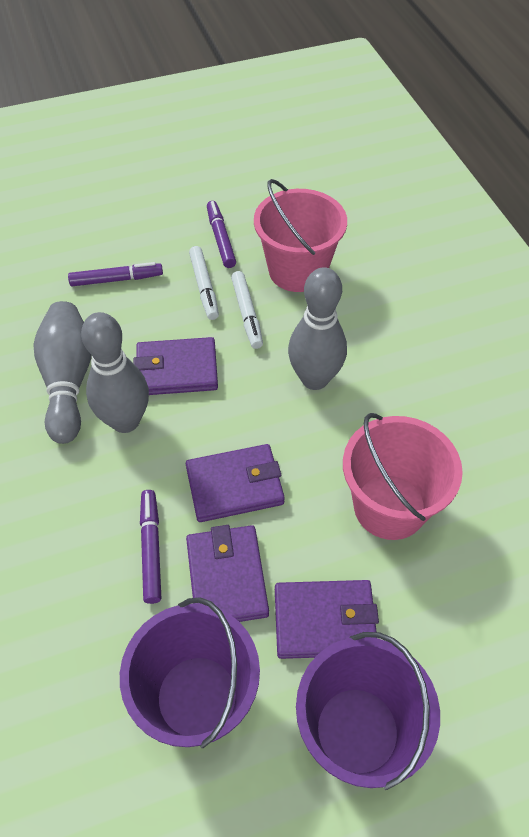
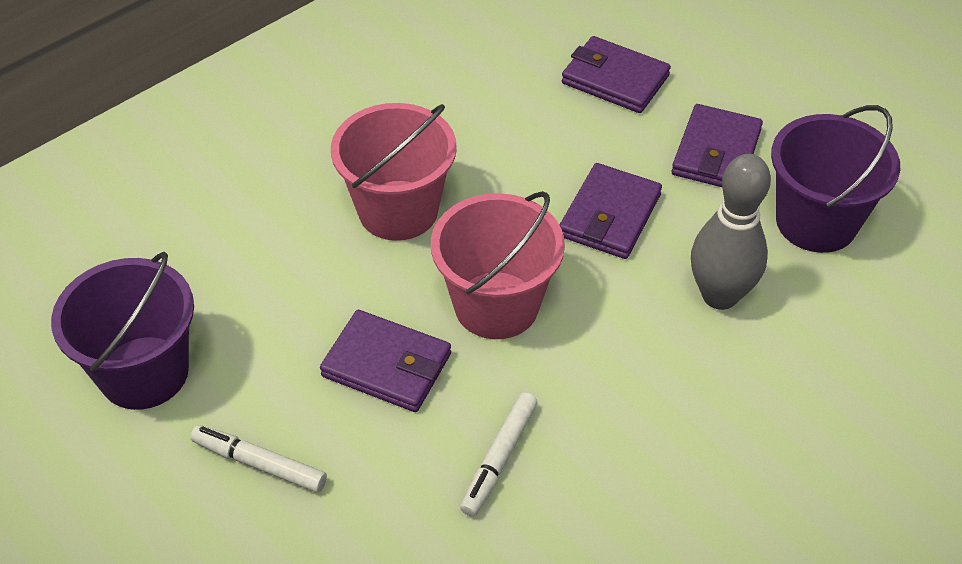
grey bowling pin: [33,301,92,444] [81,312,149,433] [288,267,347,390] = 3 -> [691,154,771,310] = 1
purple marker: [68,262,163,286] [140,490,161,604] [207,201,236,268] = 3 -> none = 0

